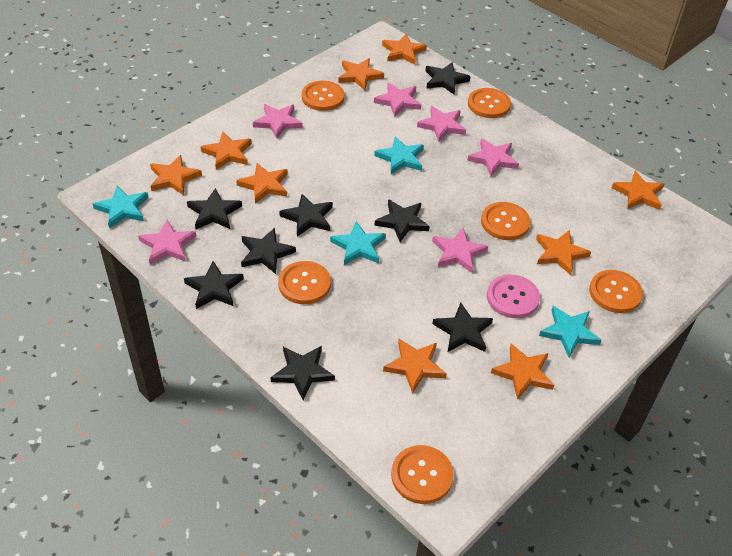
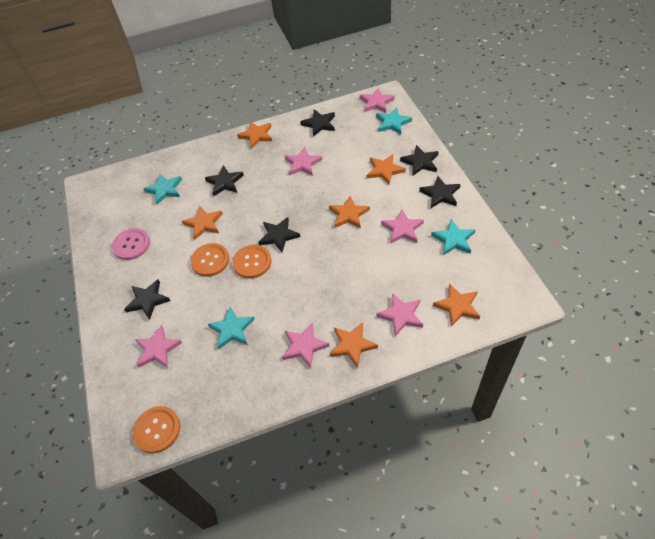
black star: [184,261,244,309] [187,188,242,229] [241,228,296,274] [270,346,335,400] [279,194,333,237] [374,199,430,242] [426,62,471,94] [432,302,493,352] = 8 -> [124,279,170,320] [205,165,244,196] [258,217,300,252] [300,109,335,137] [400,145,439,175] [419,176,461,208] = 6
orange button: [278,261,331,304] [302,81,344,111] [391,445,454,504] [468,88,511,118] [481,202,531,240] [589,270,643,313] = 6 -> [133,406,180,453] [190,243,229,277] [232,245,272,279] = 3
orange star: [150,155,202,195] [201,132,252,170] [236,163,288,204] [338,58,384,91] [382,34,427,64] [383,339,447,394] [491,344,554,400] [536,230,591,275] [612,171,664,210] = 9 -> [182,205,223,240] [237,121,272,149] [329,196,370,229] [330,322,378,368] [367,154,406,185] [433,284,480,327] = 6

